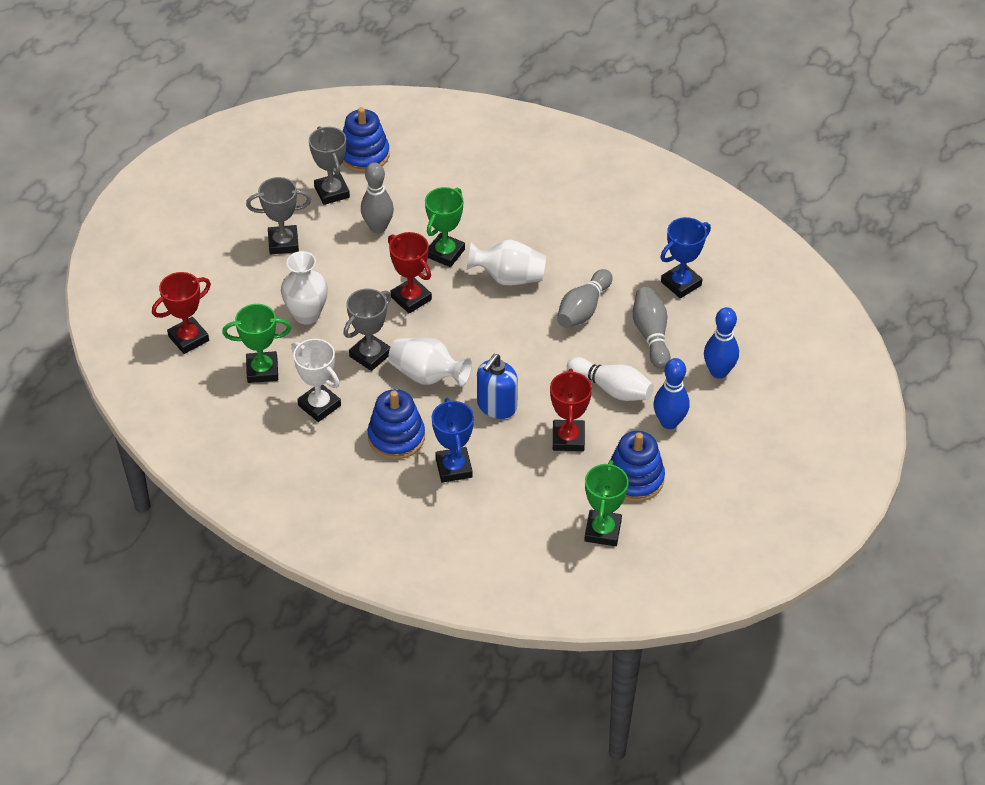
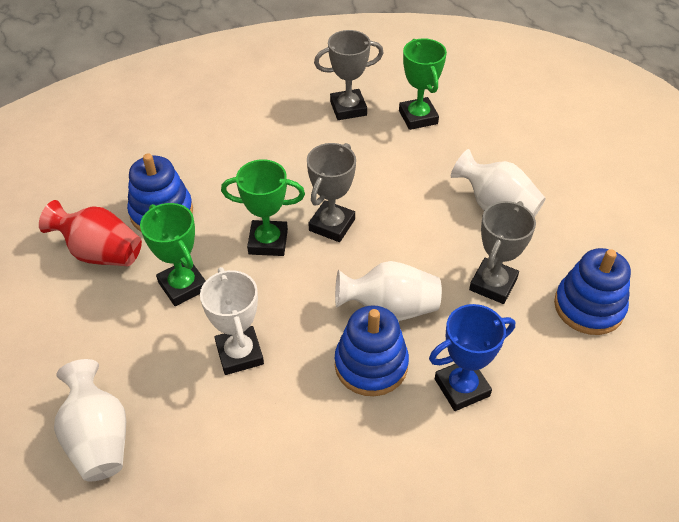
blue bowling pin: [654,358,690,429] [704,307,739,379] = 2 -> none = 0
blue soap dispenser: [477,354,518,419] = 1 -> none = 0
blue trophy: [432,398,474,483] [661,217,711,298] = 2 -> [429,304,516,411] = 1
grey bowling pin: [361,162,394,233] [557,269,612,328] [633,287,671,369] = 3 -> none = 0
red trophy: [152,272,211,354] [388,232,432,314] [550,369,592,451] = 3 -> none = 0
red vase: none = 0 -> [39,200,142,266] = 1
white bowling pin: [567,357,654,401] = 1 -> none = 0

